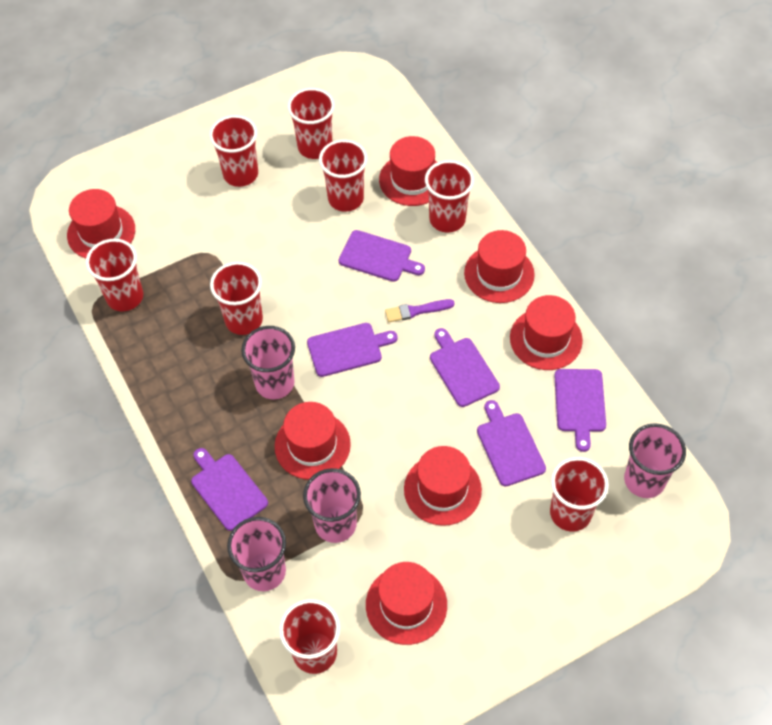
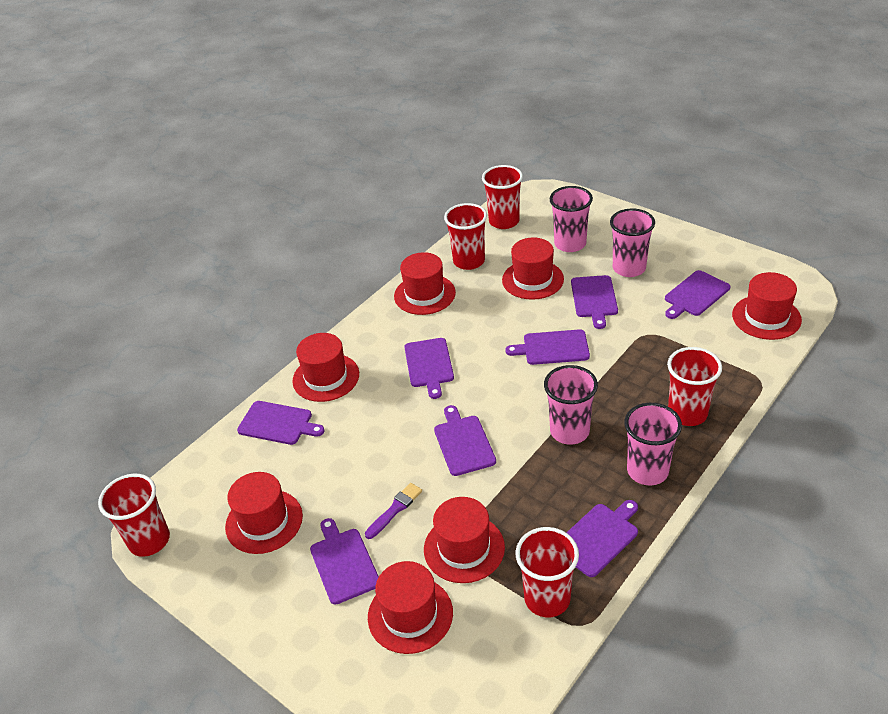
purple cutting board: [191,448,268,531] [307,323,398,377] [339,230,425,282] [430,328,500,407] [477,400,546,487] [554,369,606,452] = 6 -> [237,401,325,445] [310,518,379,605] [404,338,454,399] [434,405,496,476] [505,329,590,365] [567,500,638,577] [571,275,618,329] [665,270,730,319] = 8
red cup: [86,239,143,311] [209,115,258,187] [210,262,263,335] [279,599,340,674] [287,88,335,159] [319,140,368,212] [425,160,474,233] [550,457,609,532] = 8 -> [98,473,170,557] [444,203,487,270] [482,165,523,229] [515,527,579,617] [667,347,722,426] = 5

